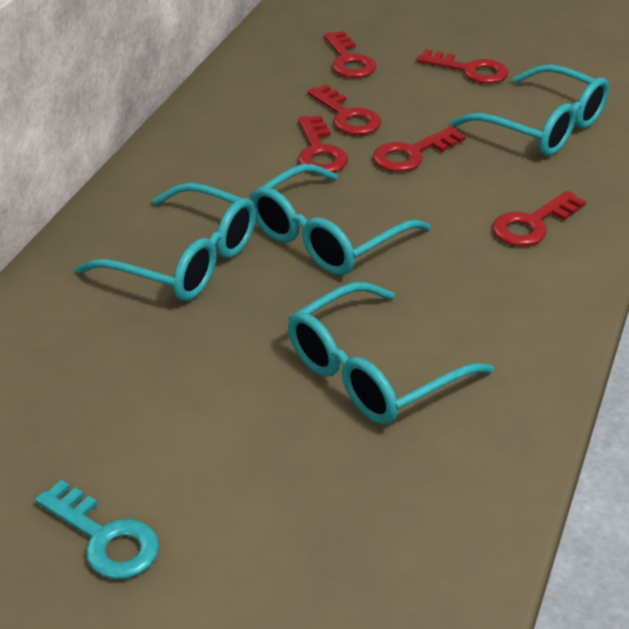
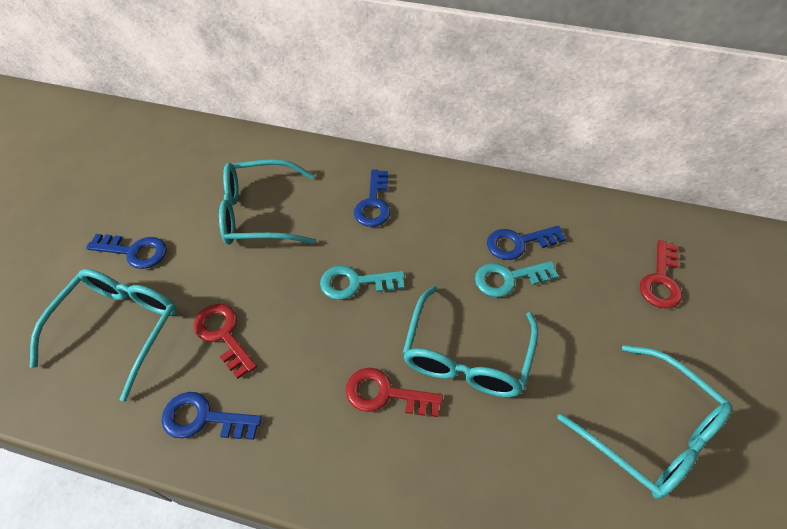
blue key: none = 0 -> [86,234,167,269] [162,392,262,440] [354,169,390,227] [487,225,566,260] = 4
red key: [298,115,348,173] [308,84,381,135] [324,31,376,78] [373,126,466,172] [417,49,509,84] [493,190,586,246] = 6 -> [194,304,257,379] [346,368,443,417] [640,240,682,309] = 3
turquoise key: [35,480,159,579] = 1 -> [320,265,405,300] [475,261,559,297] = 2

